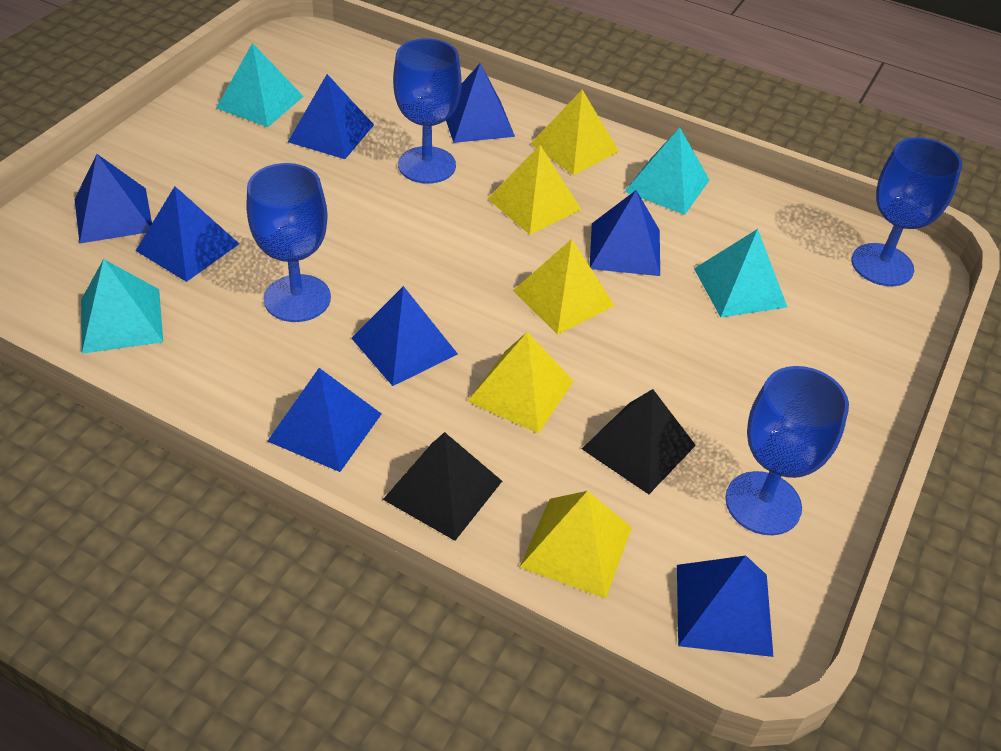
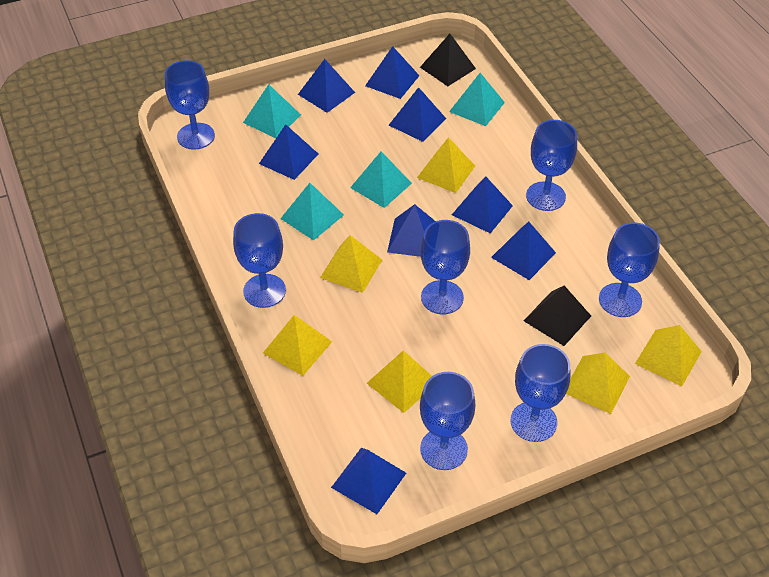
blue goblet: [247,163,331,322] [393,39,462,184] [726,366,849,535] [851,137,962,286] = 4 -> [165,60,215,150] [233,213,286,308] [420,372,475,470] [421,220,470,314] [511,344,570,442] [526,120,577,211] [599,222,660,317] = 7
yellow pyramid: [467,332,574,434] [487,145,582,235] [513,239,615,335] [520,491,632,599] [531,90,619,175] = 5 -> [263,315,332,376] [320,235,382,293] [367,350,432,413] [417,137,475,193] [566,352,630,414] [635,325,702,386] = 6

